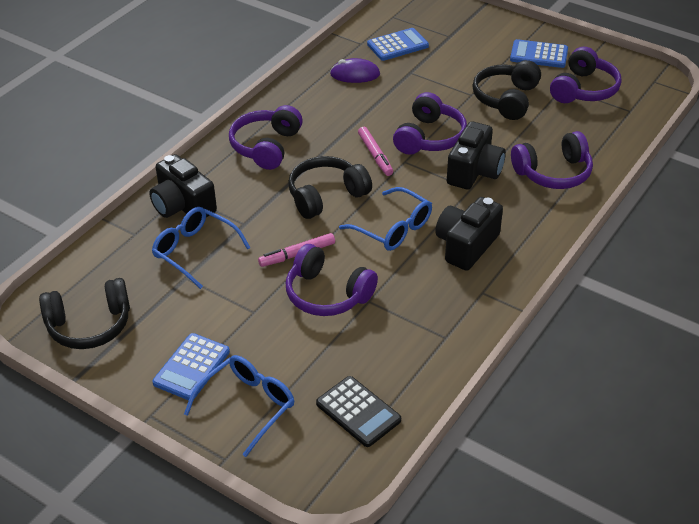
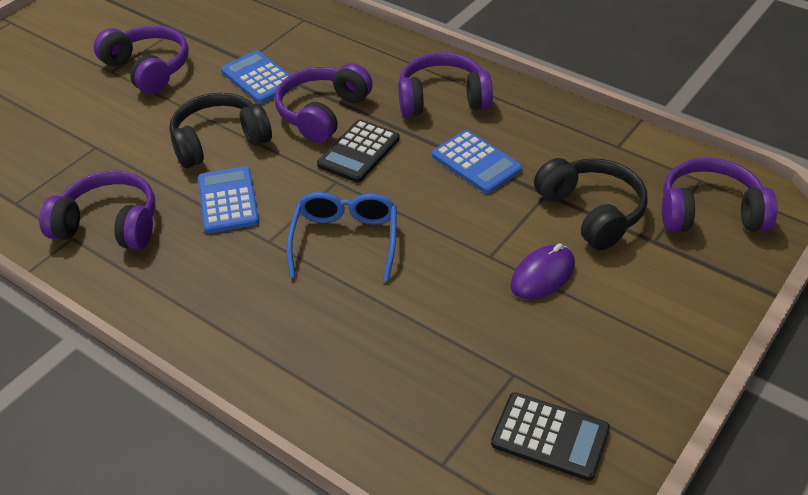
black calculator: [316,376,401,447] = 1 -> [317,119,400,183] [491,392,610,481] = 2
black camera: [149,154,217,218] [435,197,503,271] [447,121,506,189] = 3 -> none = 0
black headphones: [39,278,130,349] [288,156,372,219] [472,60,541,120] = 3 -> [169,92,272,168] [534,158,648,250] = 2
blue glasses: [152,207,251,289] [184,355,294,457] [339,187,432,251] = 3 -> [287,192,397,281] = 1
pink marker: [258,233,335,267] [358,127,393,176] = 2 -> none = 0

